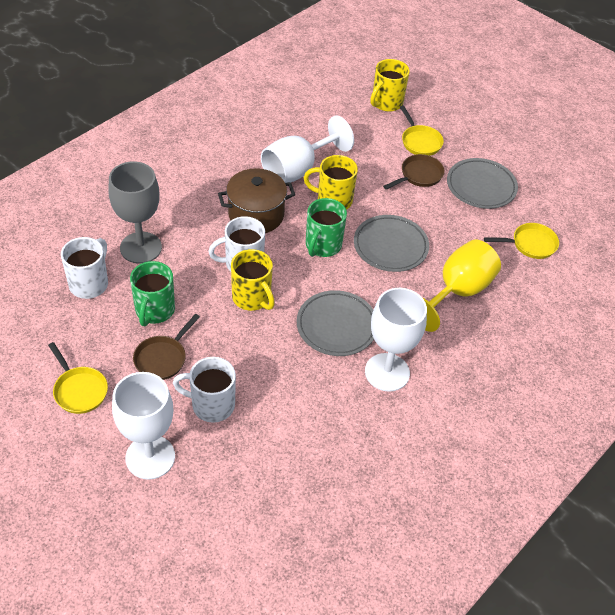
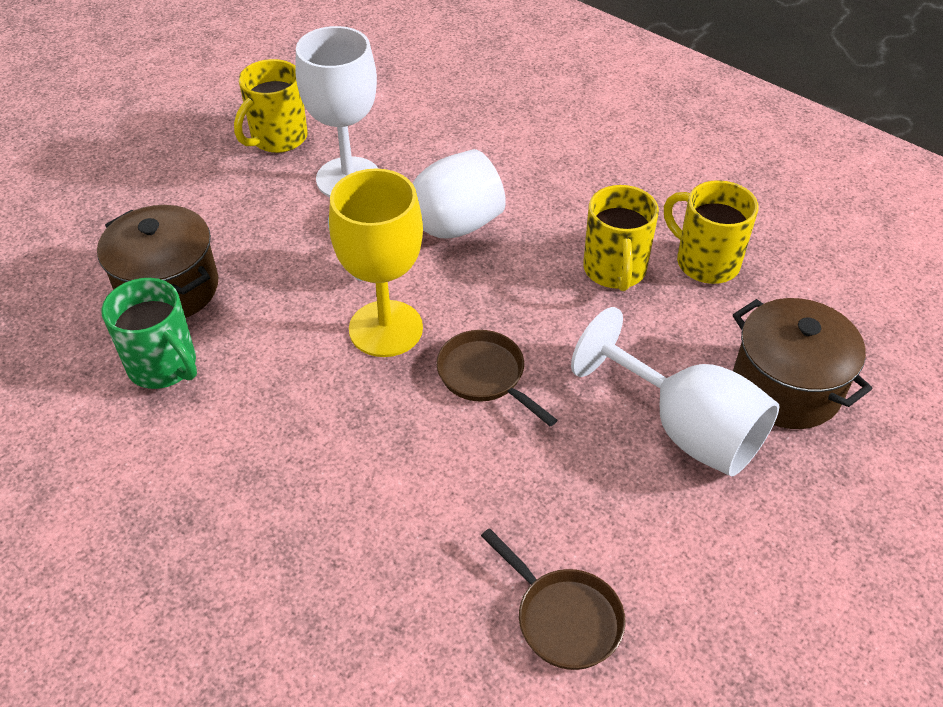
brown pot: [218,168,295,233] = 1 -> [97,205,218,318] [733,298,872,429] = 2
green mug: [130,261,175,326] [306,198,347,257] = 2 -> [101,278,197,389] = 1
grey goblet: [108,161,162,264] = 1 -> none = 0
grey plate: [297,290,374,356] [354,215,429,272] [447,158,518,209] = 3 -> none = 0
white mug: [61,237,108,299] [173,357,236,423] [208,216,265,271] = 3 -> none = 0
yellow pan: [48,342,108,414] [400,105,444,156] [484,223,559,259] = 3 -> none = 0

